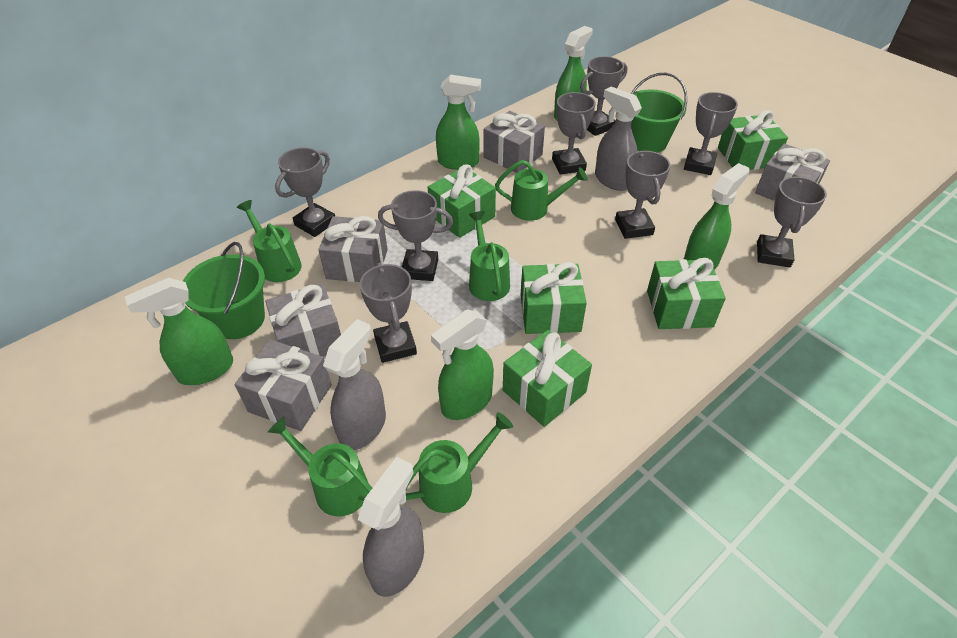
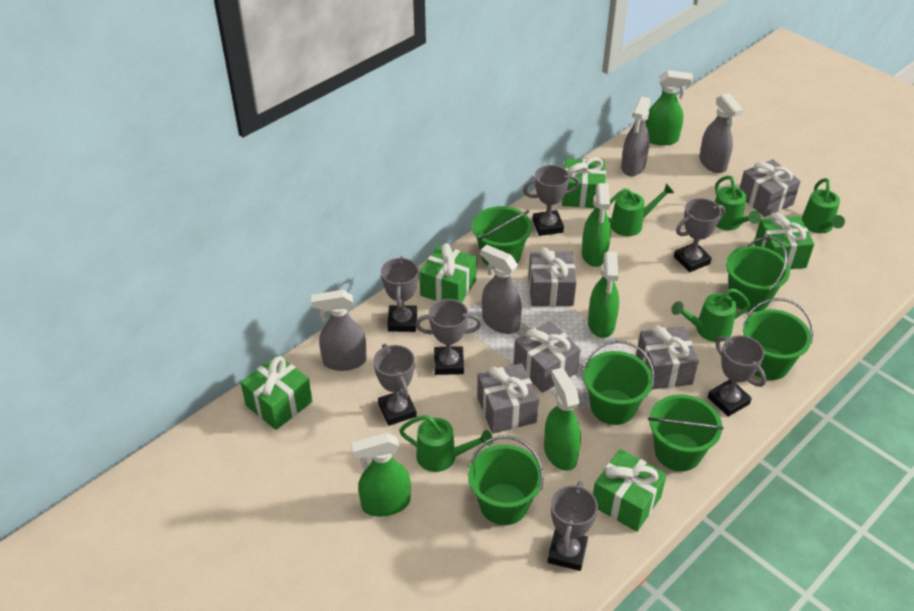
green bucket: [183,242,265,339] [631,73,687,153] = 2 -> [468,435,544,525] [472,206,532,269] [583,340,655,425] [648,394,724,471] [726,237,790,312] [742,298,814,380] = 6
grey spray bottle: [323,319,386,450] [358,457,424,597] [595,86,642,191] = 3 -> [311,290,367,371] [481,245,522,334] [621,96,651,176] [699,93,743,173] = 4
grey trophy: [275,147,335,237] [360,263,417,363] [378,190,453,281] [552,92,595,175] [580,56,628,136] [615,151,670,239] [684,92,738,175] [757,176,827,268] = 8 -> [373,344,417,426] [381,256,419,332] [415,299,482,375] [523,165,579,236] [547,481,598,571] [674,198,725,272] [708,335,766,417] = 7

